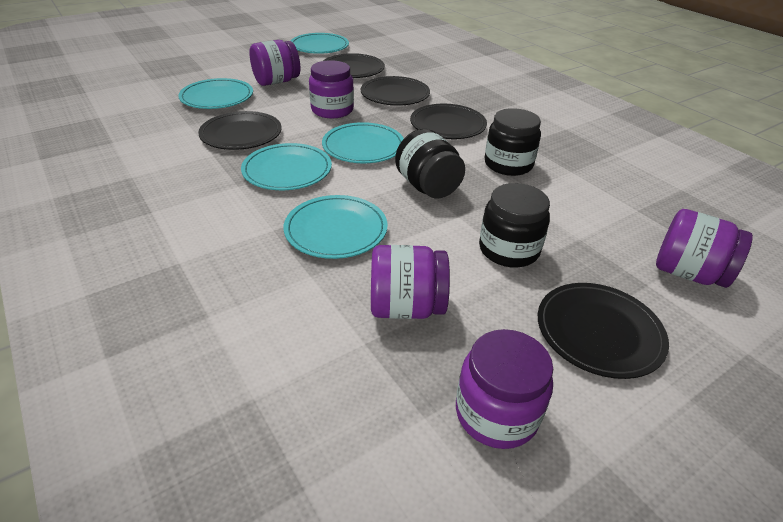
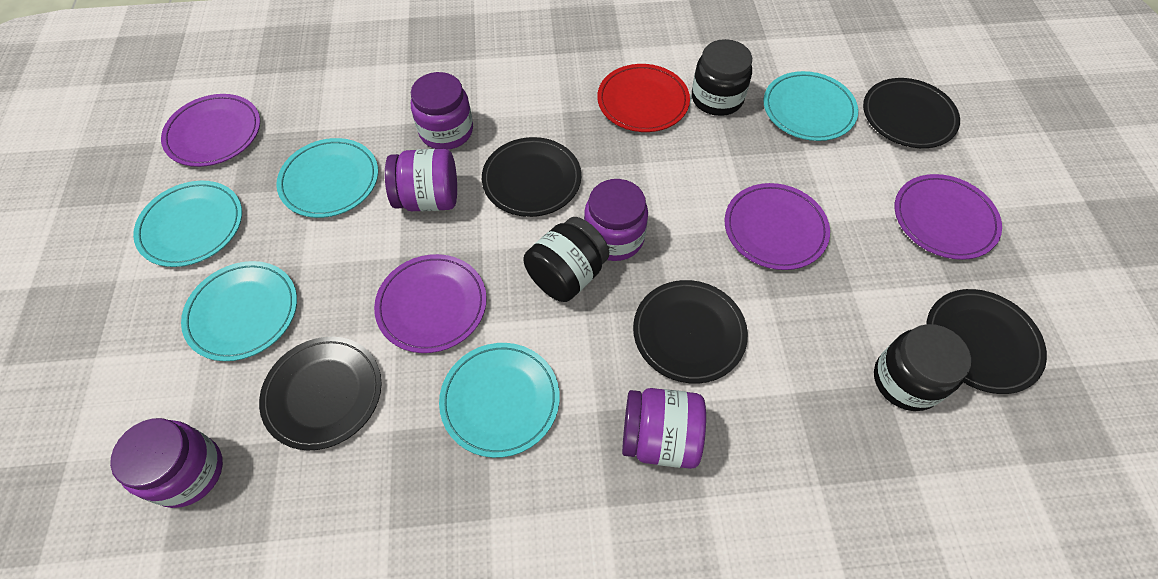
purple plate: none = 0 -> [161,94,260,167] [374,254,487,353] [724,183,830,270] [895,174,1002,260] = 4
red plate: none = 0 -> [597,64,690,132] = 1

